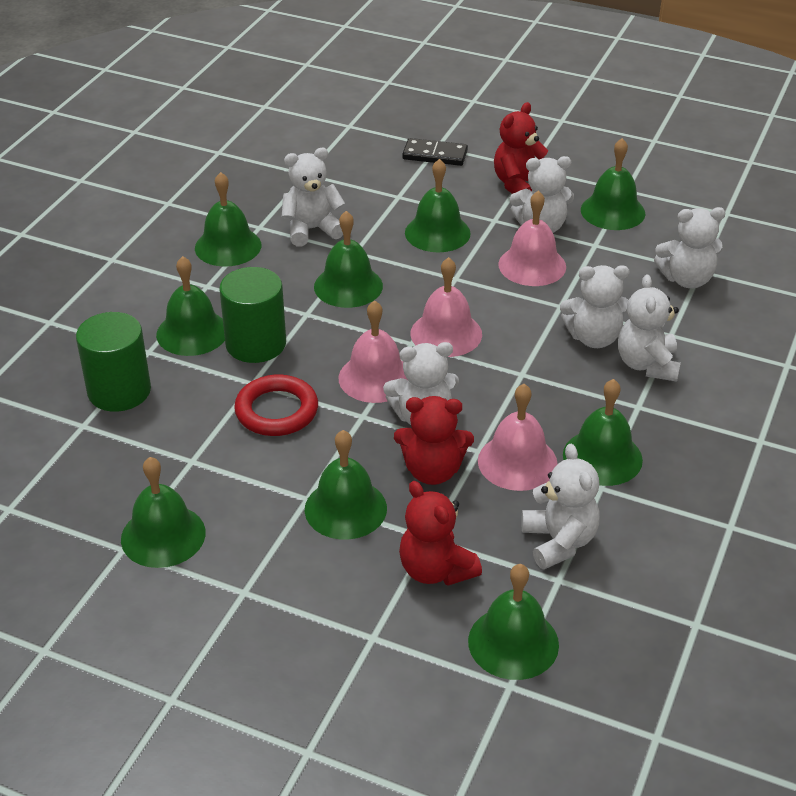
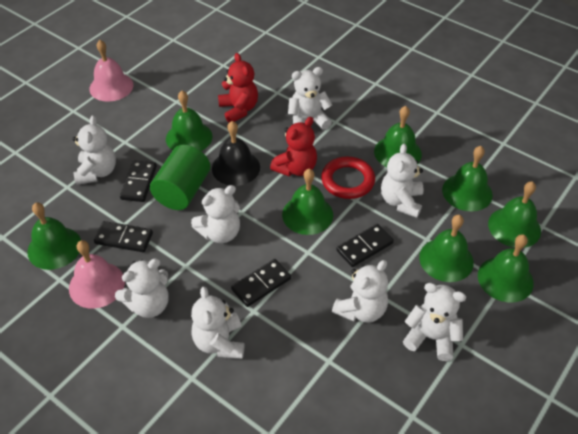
black bell: none = 0 -> [212,121,260,186] = 1
black domino: [402,138,468,166] = 1 -> [94,221,153,252] [120,160,157,202] [231,259,291,307] [336,224,394,267] = 4
green bell: [121,457,205,568] [156,256,225,356] [195,172,261,267] [305,430,387,540] [314,211,383,308] [405,159,471,252] [468,564,559,680] [563,379,643,486] [581,138,646,230] = 9 -> [27,202,81,270] [166,91,212,151] [282,169,333,235] [374,106,422,167] [419,215,474,282] [442,146,493,211] [478,234,534,302] [488,181,541,248] = 8
green cylinder: [76,312,151,412] [219,267,286,363] = 2 -> [150,145,210,210] = 1
pink bell: [339,300,408,403] [411,257,482,357] [478,384,558,491] [498,191,566,286] = 4 -> [69,240,125,309] [89,40,133,102] = 2
red teddy bear: [394,396,474,485] [399,481,482,586] [494,102,548,194] = 3 -> [218,53,258,123] [270,117,317,176] = 2
white teddy bear: [282,148,345,247] [383,342,459,425] [510,156,574,233] [521,444,600,569] [560,265,630,348] [618,275,681,382] [654,207,726,288] = 7 -> [72,115,116,185] [115,258,169,318] [191,185,240,243] [191,286,244,359] [288,67,332,130] [332,260,388,323] [381,144,424,218] [403,283,466,361] = 8

